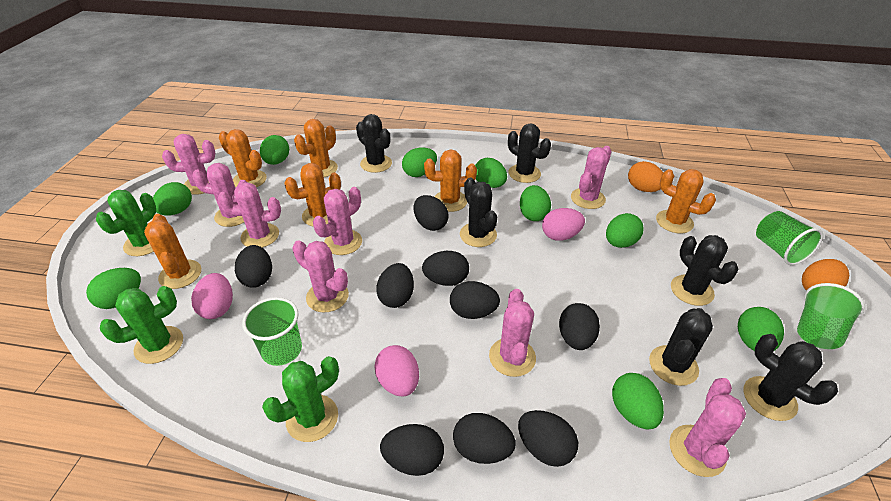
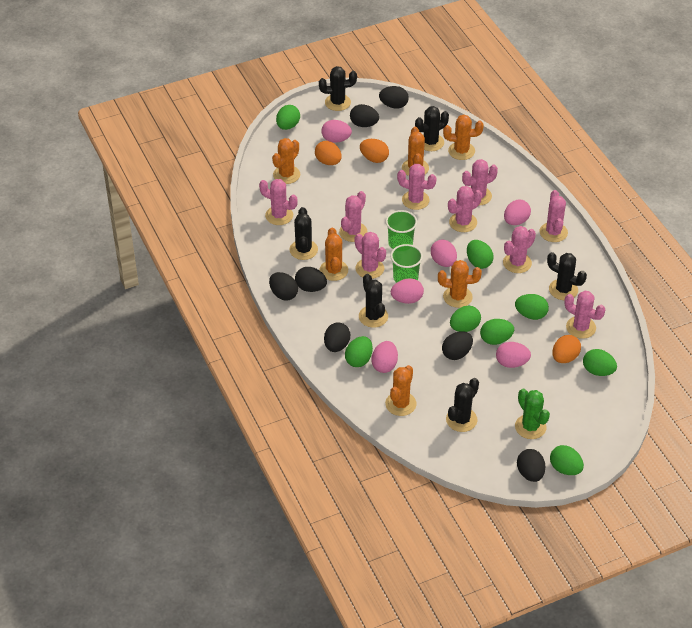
black egg: [235,245,272,288] [376,263,414,308] [380,424,444,476] [414,195,449,231] [422,251,469,286] [450,281,500,319] [453,413,516,464] [518,410,578,467] [559,303,600,350] = 9 -> [269,272,298,301] [295,267,327,292] [324,322,350,352] [350,104,379,127] [379,86,409,109] [442,331,473,360] [517,449,545,482] = 7
green cactus: [96,190,156,256] [100,286,183,364] [262,356,339,442] = 3 -> [515,389,550,439] = 1
green cup: [242,297,302,366] [756,211,823,265] [797,283,865,349] = 3 -> [386,210,417,249] [390,244,423,283] = 2
green egg: [86,268,141,309] [153,182,192,216] [260,135,289,165] [402,147,437,177] [475,158,507,188] [520,185,551,221] [606,213,643,248] [612,373,664,429] [738,307,784,351] = 9 -> [276,105,300,130] [345,336,373,367] [450,306,481,332] [467,240,494,269] [480,319,514,345] [515,294,549,320] [550,445,584,475] [583,349,617,376] = 8
orange egg: [628,161,663,192] [802,259,849,291] = 2 -> [315,141,342,165] [360,139,389,163] [552,335,581,363] = 3
pink cactus: [162,134,215,195] [192,163,248,227] [217,182,281,248] [292,240,349,313] [313,187,362,255] [489,289,536,377] [571,146,612,209] [669,378,746,477] = 8 -> [259,179,298,225] [339,191,368,242] [355,232,386,279] [397,164,436,210] [448,186,482,232] [462,159,498,205] [503,226,536,273] [540,190,568,242] [564,291,605,339] = 9
pink egg: [191,273,233,319] [374,345,419,397] [542,208,585,241] = 3 -> [321,120,352,143] [372,341,398,373] [391,278,424,304] [431,239,457,267] [496,342,531,368] [504,200,531,225] = 6

